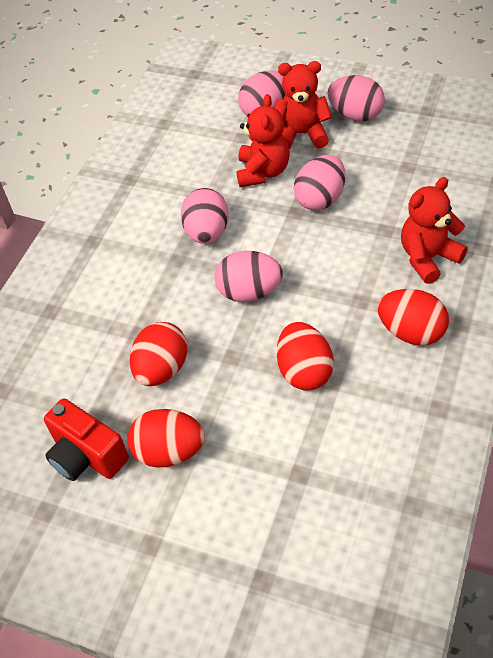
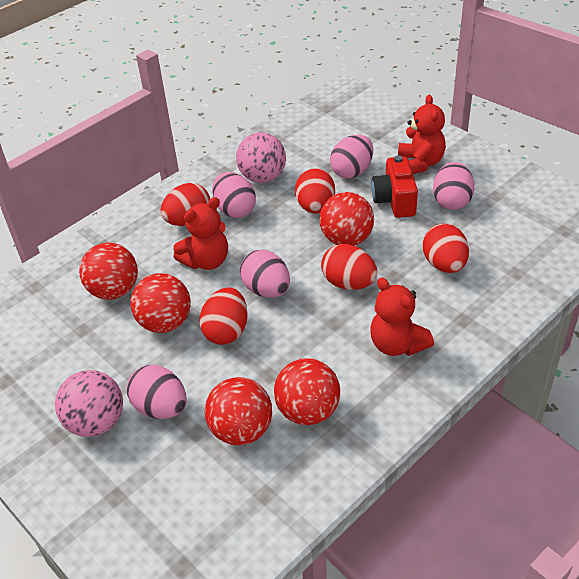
pink ball: none = 0 -> [55,370,123,437] [236,133,286,183] = 2
red ball: none = 0 -> [79,243,138,300] [131,273,191,333] [205,377,272,445] [274,358,340,425] [319,192,374,246] = 5
red egg: [127,409,205,468] [130,322,188,386] [277,322,334,391] [377,289,449,346] = 4 -> [161,183,210,226] [199,287,248,345] [295,168,335,214] [321,244,377,290] [422,223,469,273] = 5

